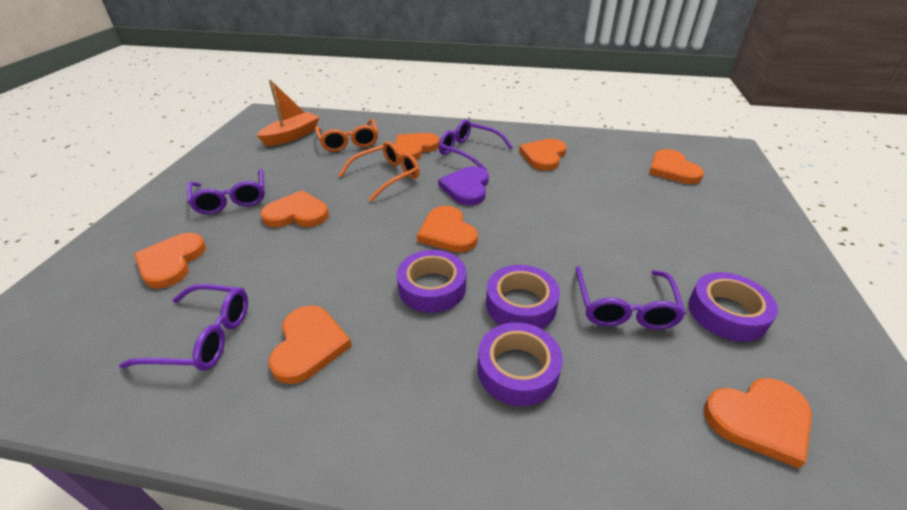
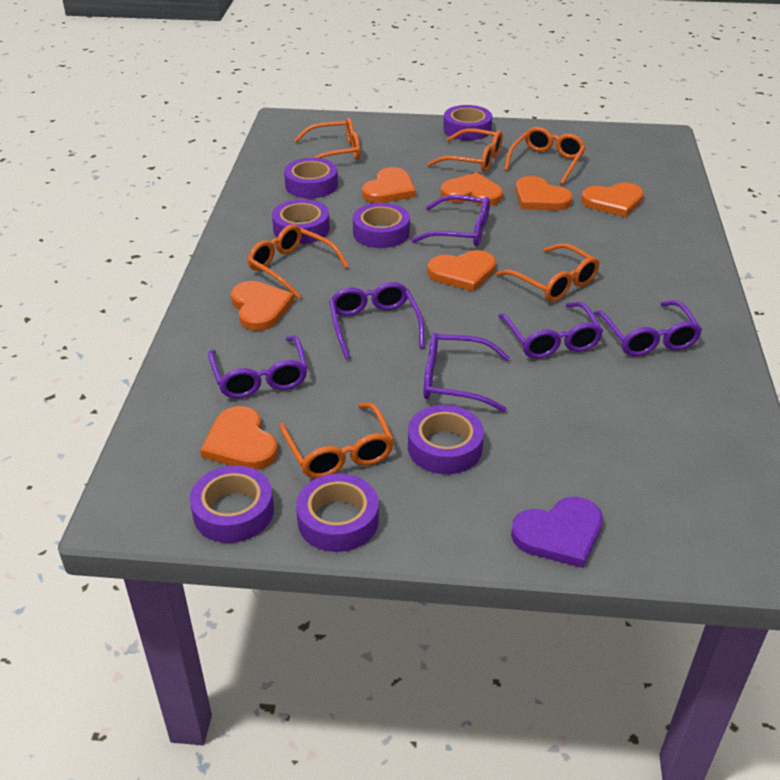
orange boat: [257,80,319,146] = 1 -> none = 0
orange glasses: [315,119,378,152] [338,141,420,202] = 2 -> [247,225,349,299] [280,402,394,478] [294,118,360,160] [427,128,503,172] [496,243,599,302] [504,127,586,185] = 6
orange heart: [134,233,206,289] [260,190,329,227] [268,305,352,384] [395,133,440,160] [417,206,478,252] [519,139,567,171] [649,149,704,184] [704,378,812,468] = 8 -> [200,406,278,470] [231,281,294,331] [362,167,416,203] [427,250,496,292] [441,172,503,206] [515,176,573,210] [581,183,644,217] = 7
purple glasses: [119,284,248,371] [187,168,265,215] [439,119,513,170] [576,266,686,330] = 4 -> [208,336,308,399] [329,282,425,359] [411,195,490,247] [423,333,510,412] [498,302,603,359] [593,301,702,356] = 6
purple tape: [397,250,466,313] [478,322,563,406] [486,265,560,329] [688,272,778,342] = 4 -> [190,465,274,543] [272,199,330,244] [284,158,338,198] [296,473,379,552] [353,203,410,248] [408,405,484,474] [443,105,492,140] = 7

